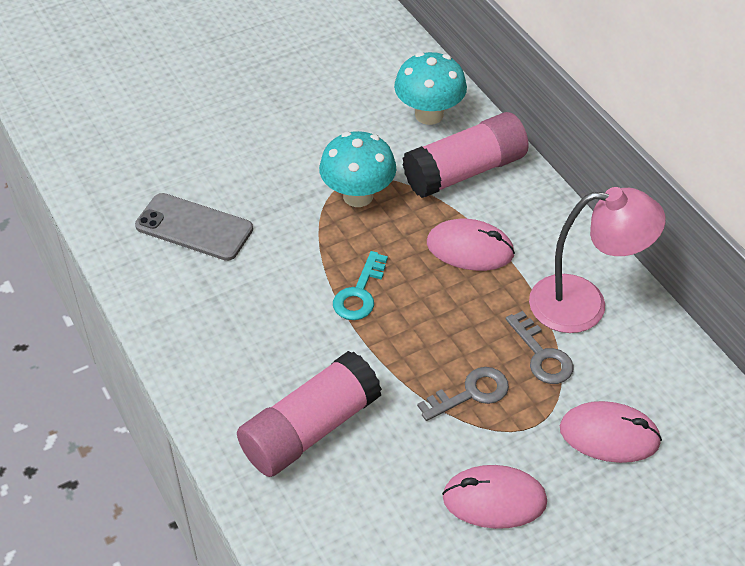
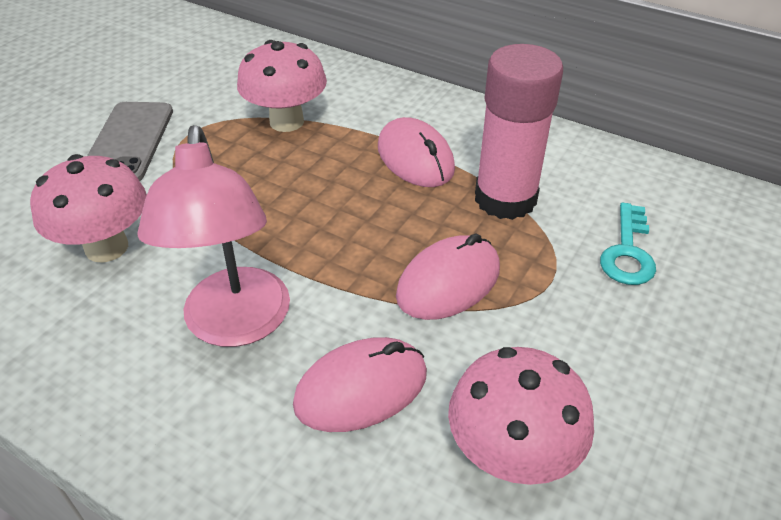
grey key: [417,367,509,421] [506,311,574,384] = 2 -> none = 0
pink glue stick: [237,351,382,477] [403,112,529,198] = 2 -> [475,44,563,220] = 1
pink mushroom: none = 0 -> [30,154,147,263] [237,40,327,132] [448,347,594,485] = 3
turquoise mushroom: [319,131,396,207] [394,52,467,125] = 2 -> none = 0

